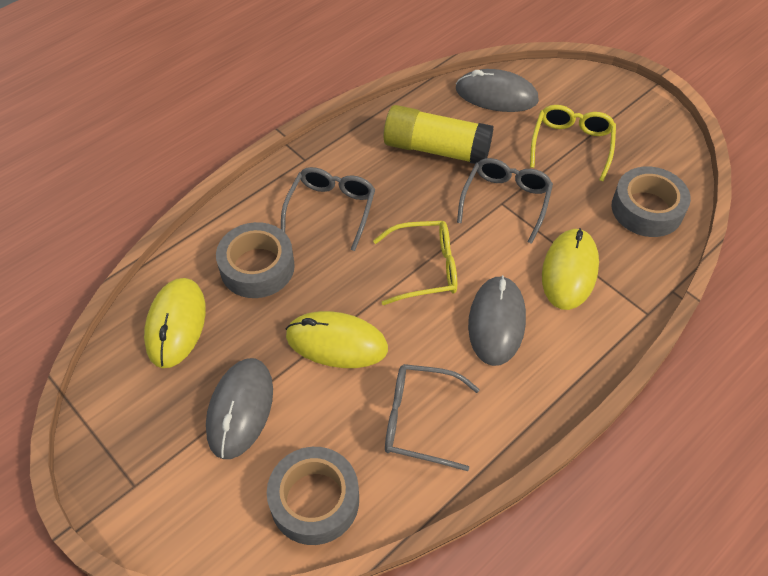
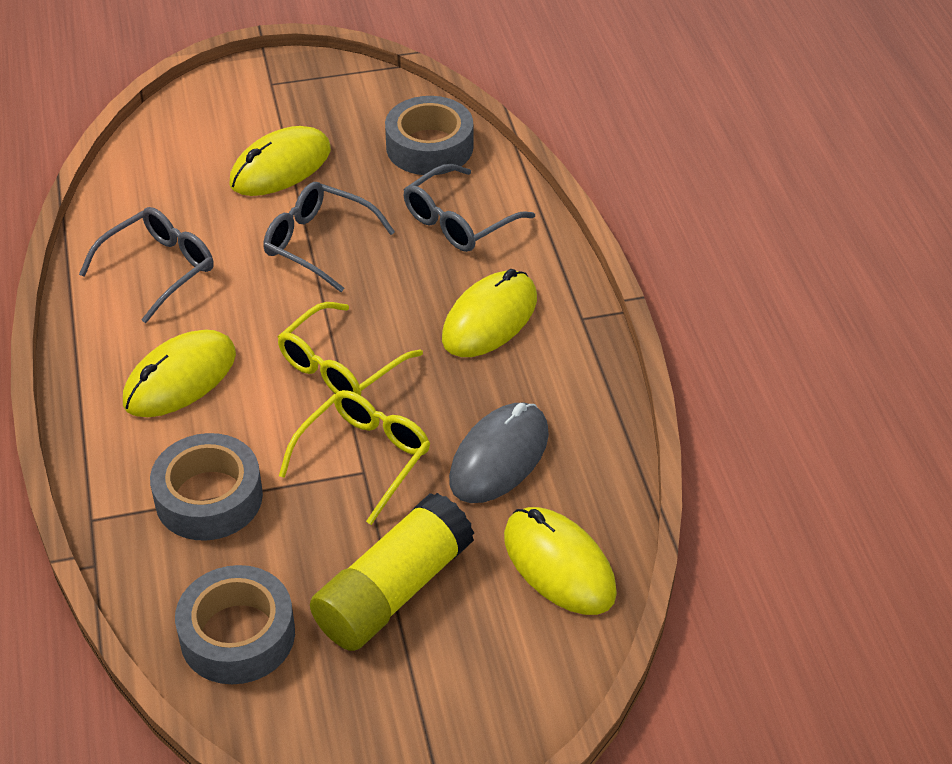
grey mouse: [206,358,273,459] [456,69,539,112] [468,275,526,366] = 3 -> [449,402,549,503] = 1
yellow mouse: [144,278,206,368] [286,311,388,368] [542,228,599,310] = 3 -> [123,330,236,417] [230,126,331,196] [442,269,537,357] [504,507,617,615] = 4

